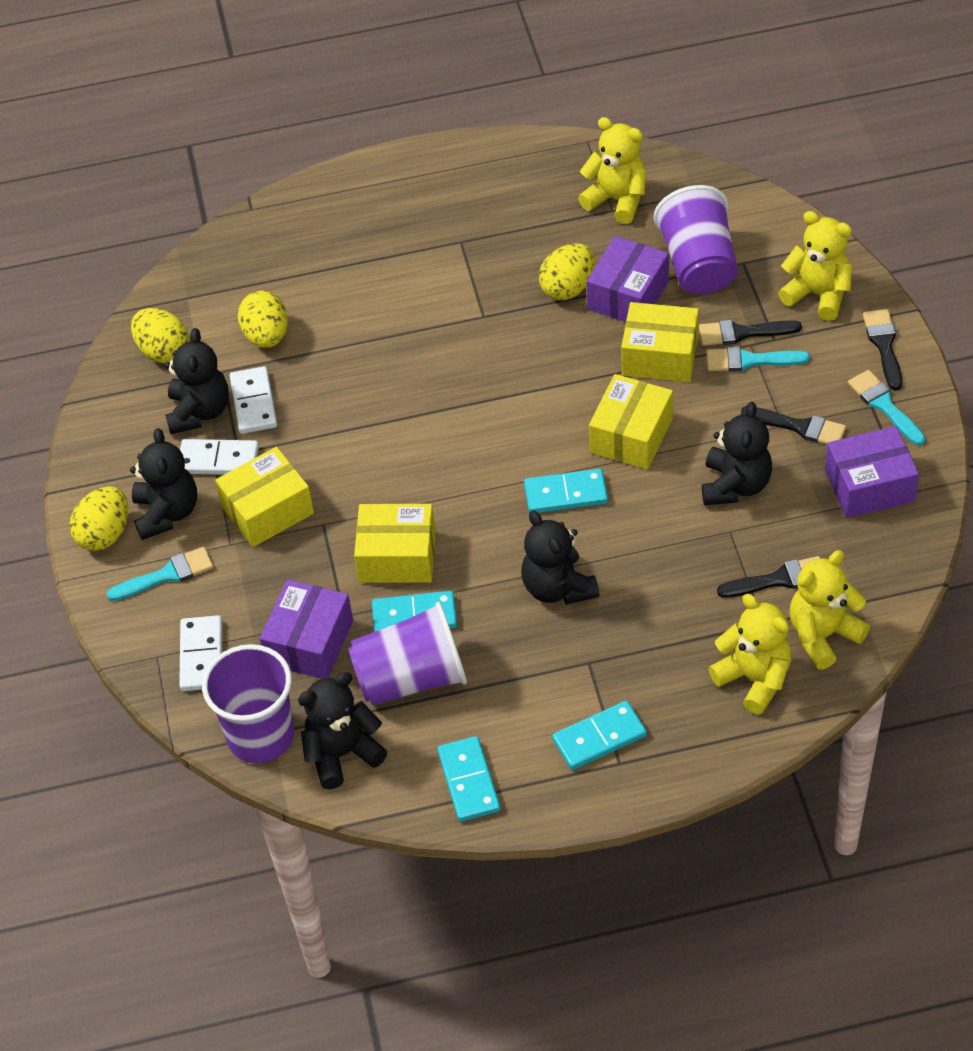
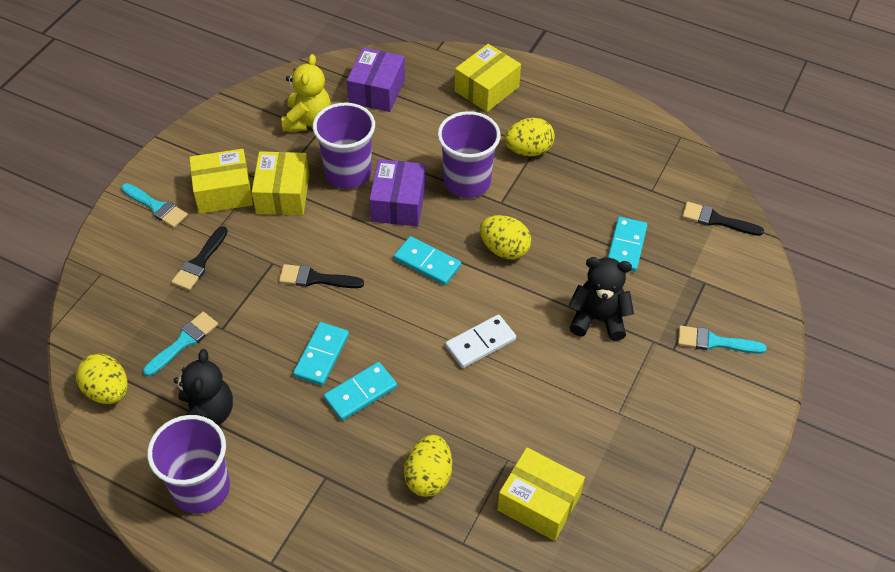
black brush: [699,320,802,346] [717,556,820,598] [741,406,846,444] [863,309,902,390] = 4 -> [171,226,228,291] [279,264,364,288] [682,202,764,236] = 3
black teddy bear: [130,428,197,540] [164,328,229,434] [298,672,387,789] [521,510,600,605] [702,402,772,505] = 5 -> [174,349,233,425] [569,257,634,341] = 2
purple box: [260,580,353,679] [586,236,669,322] [825,426,919,518] = 3 -> [347,48,405,112] [369,159,426,226] = 2
white domino: [179,615,222,691] [180,439,259,475] [230,366,277,434] = 3 -> [445,315,516,368] = 1
yellow teddy bear: [578,117,646,224] [708,594,792,714] [778,211,852,321] [789,550,870,670] = 4 -> [282,54,331,132] = 1

